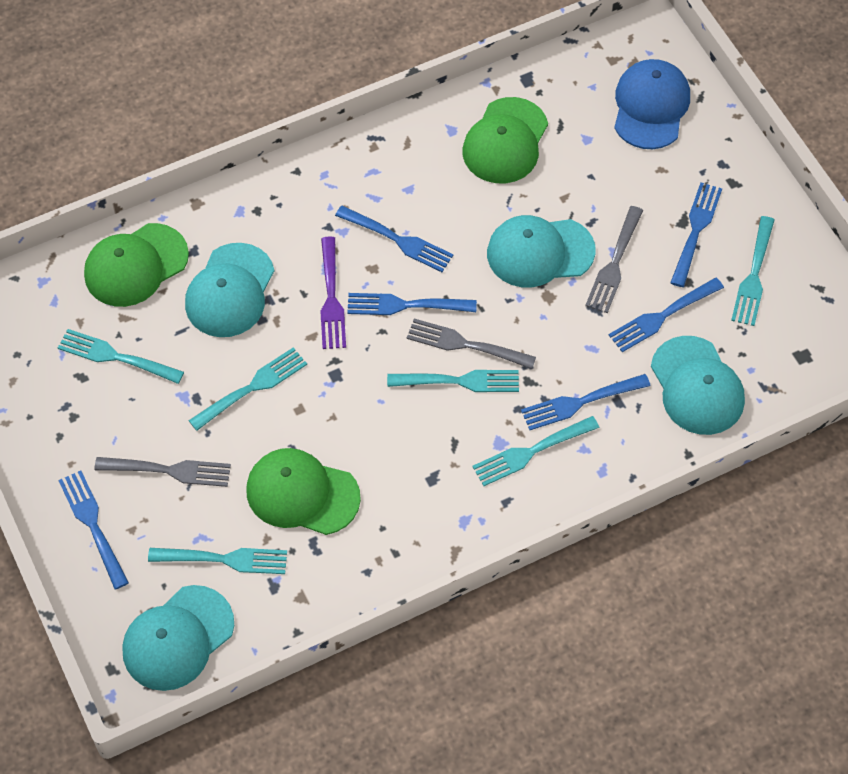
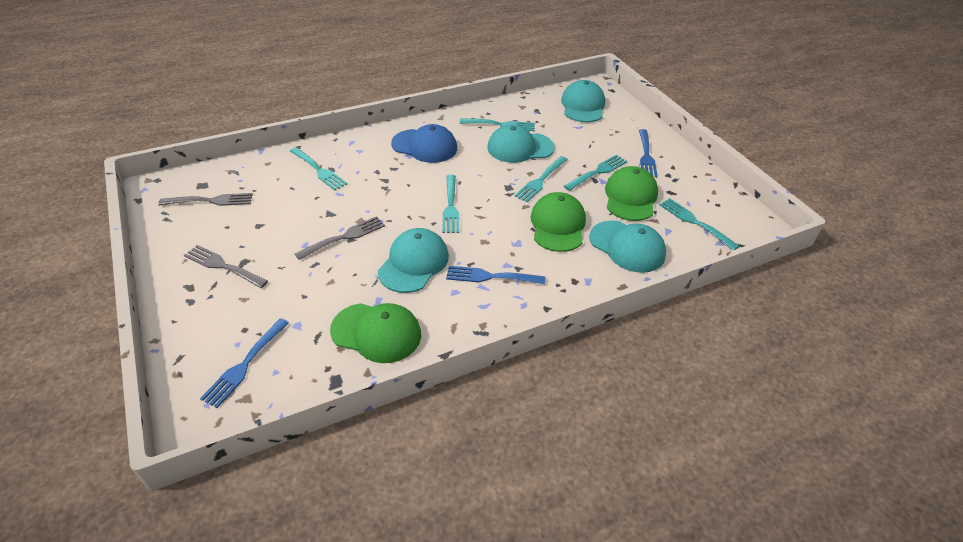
blue fork: [58,471,129,589] [335,206,453,272] [347,293,477,315] [521,374,651,430] [609,278,724,352] [670,183,722,287] = 6 -> [200,318,289,408] [446,266,546,284] [639,129,658,177] = 3
purple fork: [320,237,346,349] = 1 -> none = 0

